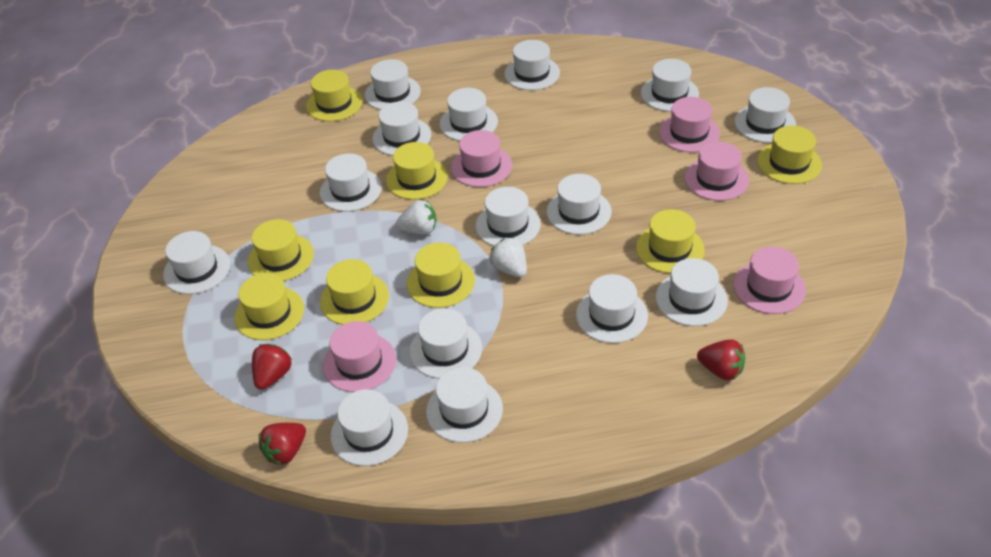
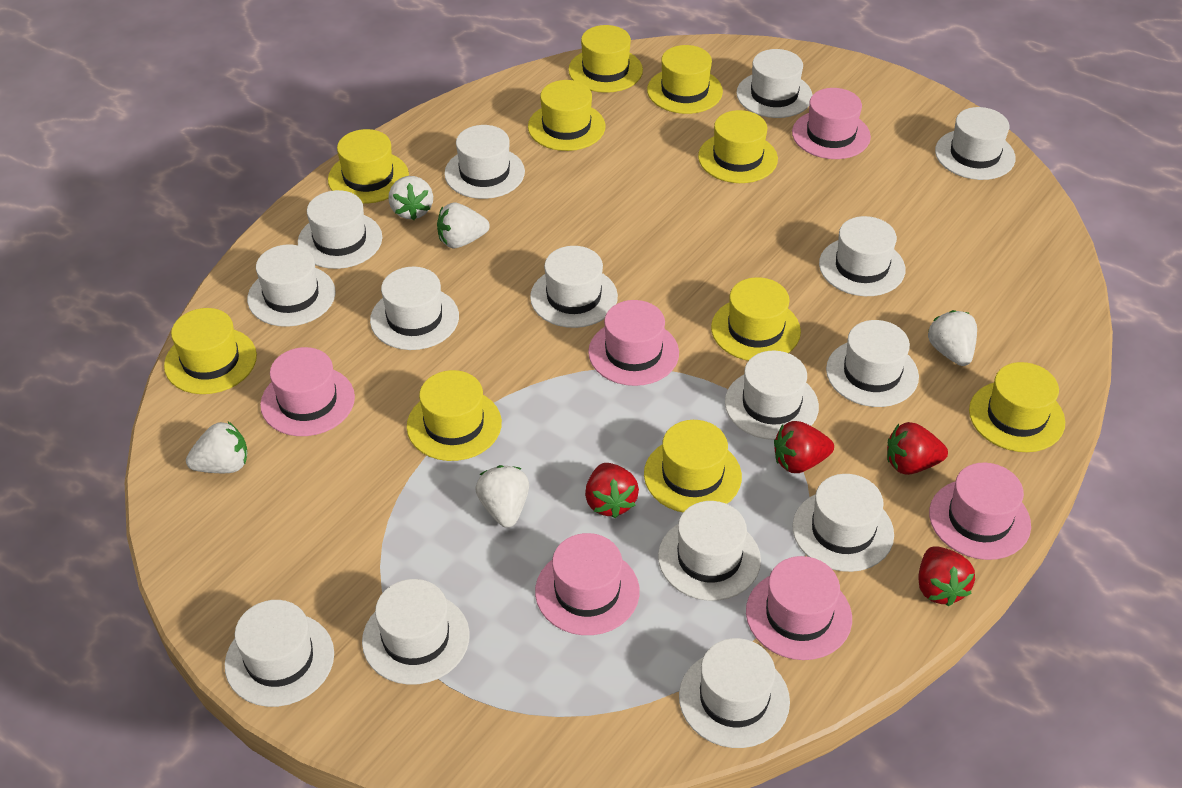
pink hat: [323,321,396,392] [451,130,512,187] [659,97,720,152] [684,141,749,201] [733,246,806,314] = 5 -> [260,347,355,436] [535,533,640,635] [588,300,679,386] [746,556,852,660] [792,88,871,159] [929,463,1031,560] = 6
red strawberry: [252,344,292,390] [259,423,306,465] [697,340,745,380] = 3 -> [585,463,639,518] [774,421,834,473] [887,422,948,475] [918,546,975,607] = 4
white strawberry: [396,200,436,235] [490,237,527,277] = 2 -> [186,422,248,473] [389,176,433,220] [437,203,490,248] [475,465,529,528] [928,310,977,366] = 5
yellow hat: [234,273,304,340] [248,219,314,281] [306,70,363,121] [320,259,389,325] [386,142,448,200] [407,242,475,308] [636,209,705,273] [757,126,822,184] = 8 -> [164,308,257,394] [328,129,409,203] [407,370,502,461] [528,80,605,151] [568,25,643,93] [644,420,742,513] [647,45,723,114] [698,110,778,183] [711,277,801,361] [969,362,1065,452] = 10

